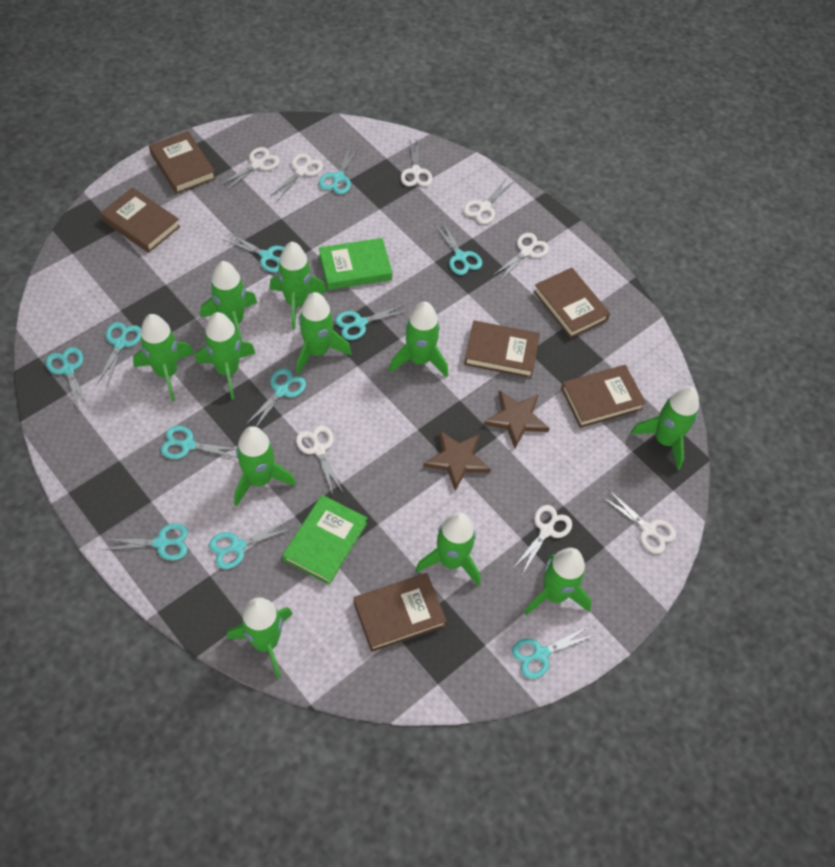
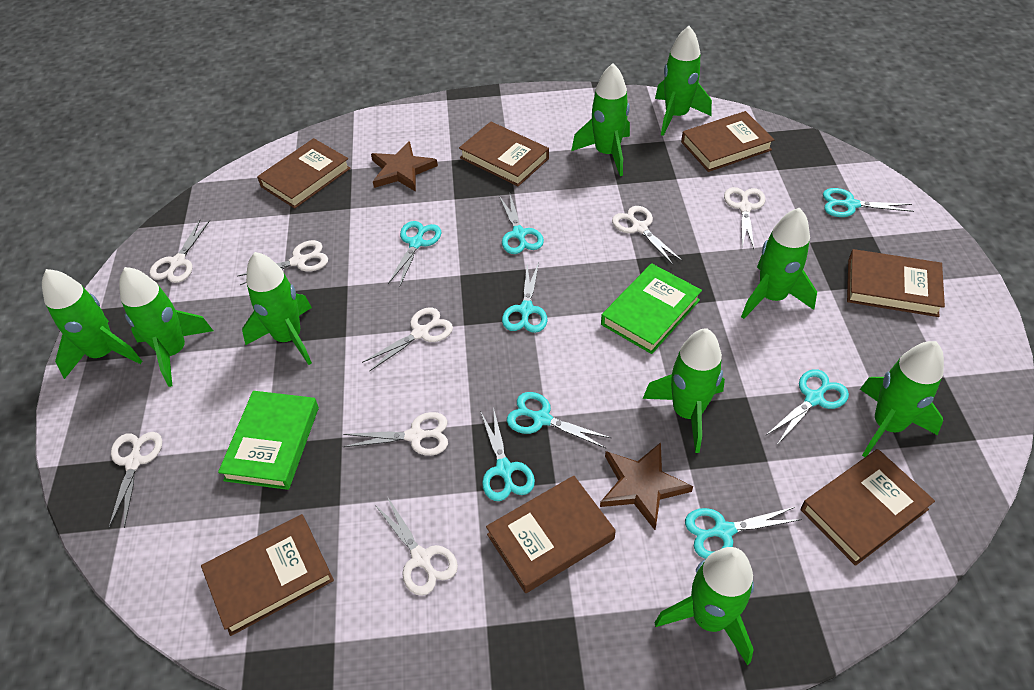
brown book: [100,187,180,253] [149,131,216,194] [353,573,447,652] [464,320,540,378] [533,268,610,338] [561,365,646,428] = 6 -> [201,514,334,636] [257,138,351,209] [459,122,549,186] [486,476,616,593] [681,111,774,172] [801,449,935,566] [847,249,945,317] = 7
green rocket: [133,314,194,401] [196,312,256,400] [201,261,257,341] [227,597,293,679] [234,426,296,506] [270,242,327,330] [296,292,351,375] [389,302,448,377] [415,512,481,586] [524,548,592,615] [631,386,699,470] = 11 -> [42,269,142,379] [119,267,213,387] [242,252,312,365] [571,63,630,176] [643,328,725,453] [655,26,712,136] [655,547,754,665] [741,208,817,319] [860,341,944,457] = 9
turquoise scissors: [46,347,89,410] [97,322,141,386] [103,523,188,561] [161,426,237,459] [209,520,293,569] [224,233,284,273] [245,368,306,427] [319,146,359,194] [335,304,407,340] [434,220,482,275] [512,626,595,679] = 11 -> [388,221,441,287] [480,407,535,501] [499,195,544,254] [502,262,548,333] [507,392,611,448] [685,507,802,559] [766,369,849,445] [823,188,914,217] = 8

